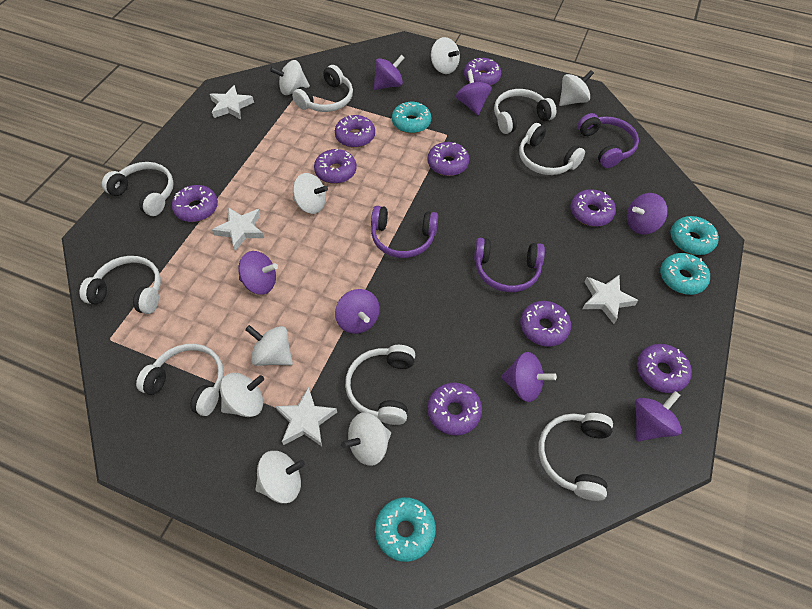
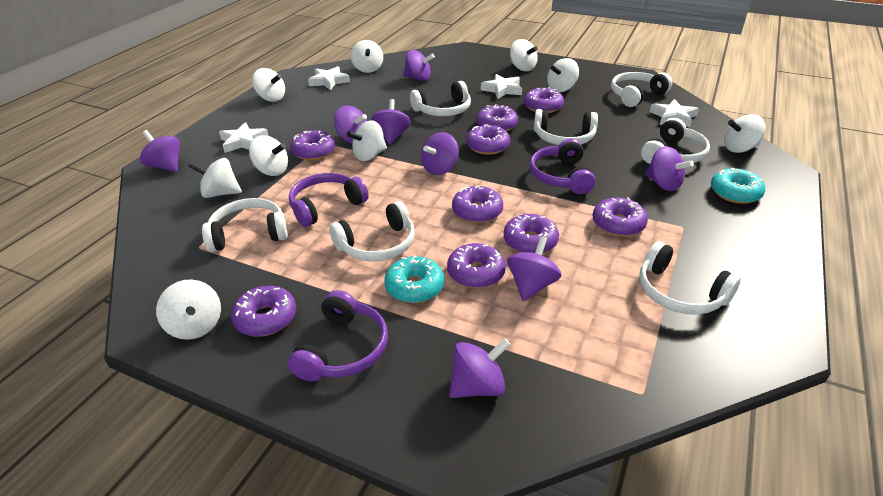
purple spinning top: [238,251,278,295] [335,289,380,334] [374,55,404,90] [456,70,492,115] [501,352,557,402] [627,193,668,234] [635,391,682,441] = 7 -> [140,130,180,172] [334,105,367,144] [371,99,411,145] [403,50,435,81] [421,132,459,175] [449,338,511,398] [507,236,561,301] [645,146,694,191] = 8
turquoise donut: [375,497,436,562] [392,102,431,133] [660,253,710,295] [670,216,719,255] = 4 -> [384,256,444,303] [711,168,765,204] = 2
white headphones: [79,256,161,314] [102,162,174,216] [136,344,224,416] [292,65,353,112] [345,345,415,425] [494,89,556,134] [519,123,585,175] [538,413,613,501] = 8 -> [202,198,288,252] [329,201,415,262] [410,81,471,116] [534,109,598,145] [611,72,672,107] [639,241,741,315] [641,118,710,164] = 7
white spinning top: [220,373,264,417] [245,325,293,366] [256,451,305,504] [270,60,310,95] [293,173,328,214] [341,412,391,466] [431,37,460,74] [559,70,594,106] = 8 -> [156,279,221,340] [188,158,242,198] [249,135,288,176] [252,68,285,102] [347,120,387,161] [351,40,383,73] [510,39,538,71] [547,58,579,92] [724,114,766,153] = 9

